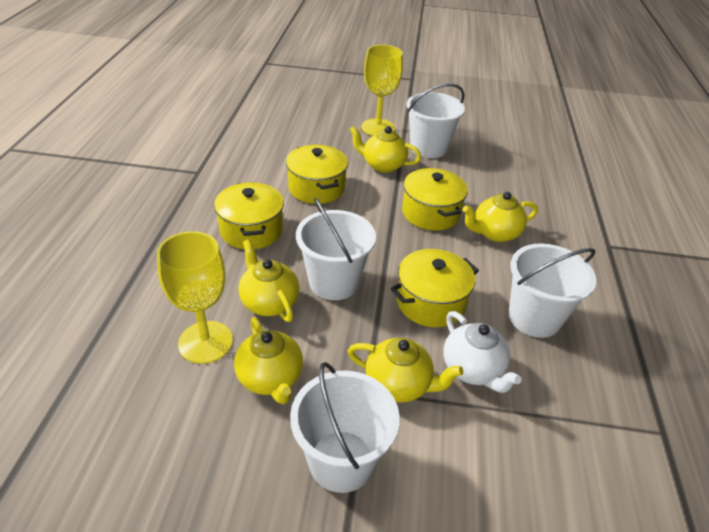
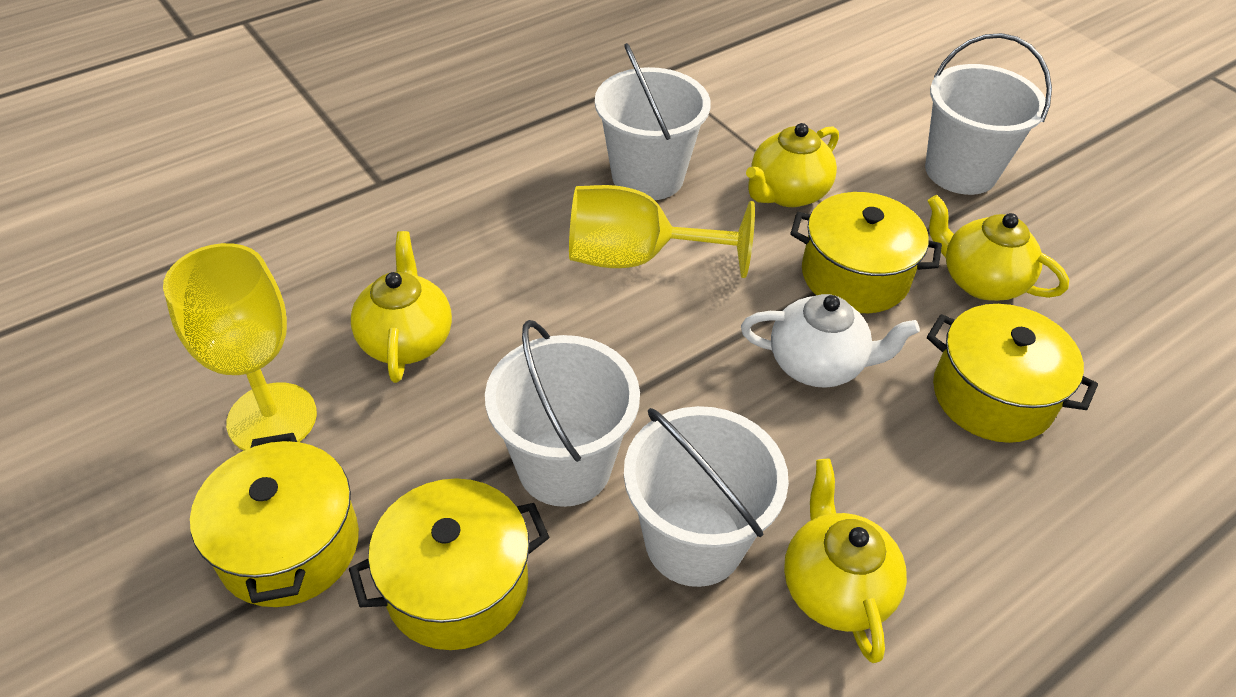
yellow teapot: [234,317,303,404] [239,240,300,322] [348,338,463,403] [349,126,422,173] [463,192,538,242] = 5 -> [351,231,452,383] [746,123,839,207] [784,459,907,663] [928,195,1069,301] = 4

